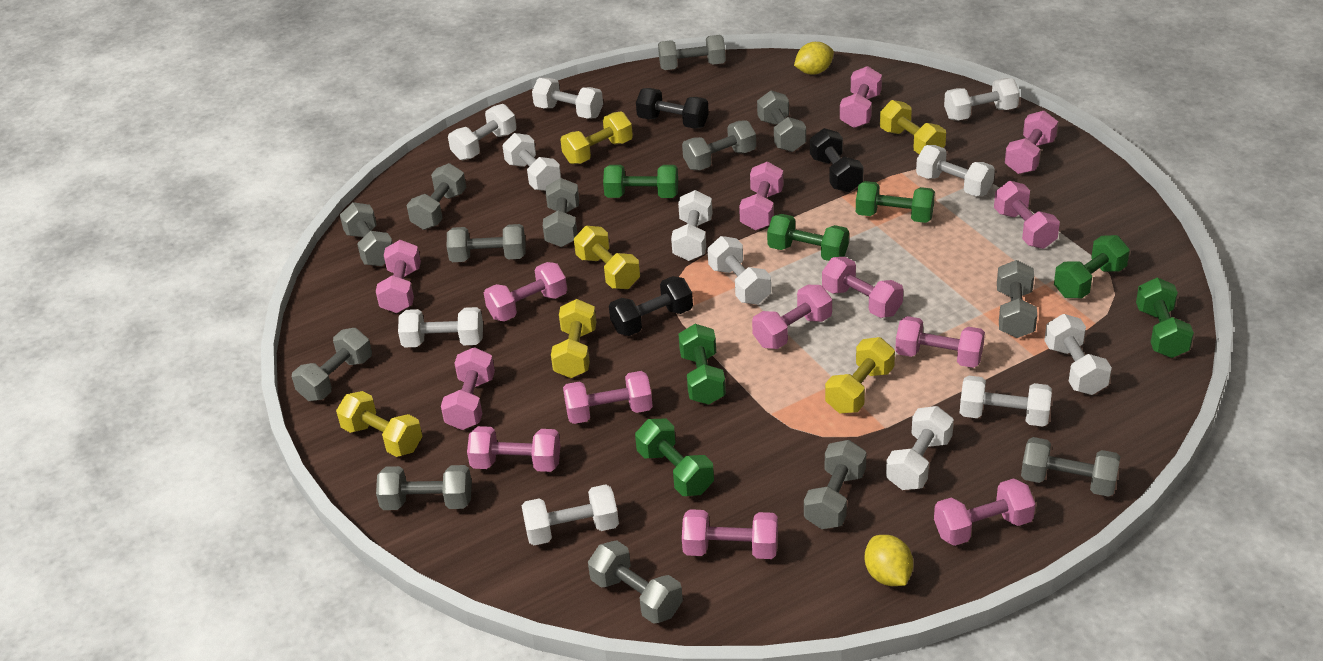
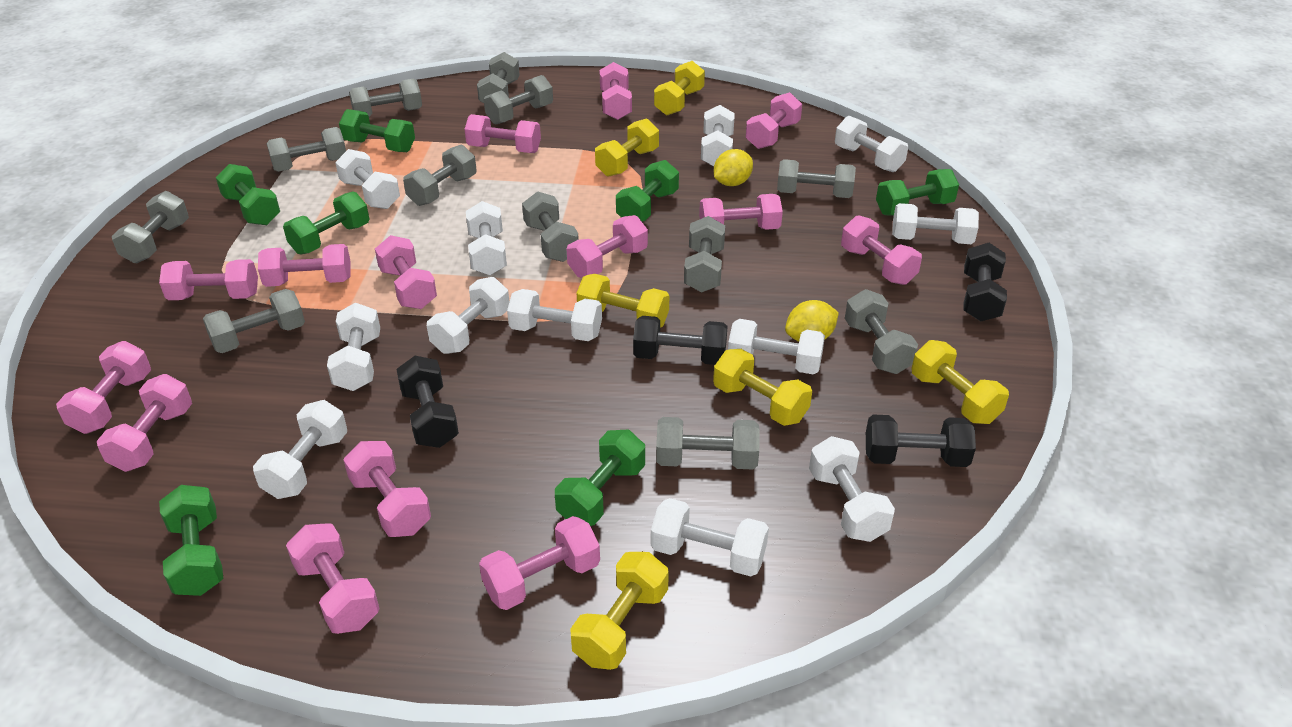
black dumbbell: [609,276,693,336] [636,88,709,129] [810,128,864,192] = 3 -> [396,356,459,448] [633,316,727,365] [866,415,976,467] [964,243,1007,321] = 4
grey dumbbell: [292,328,372,401] [340,202,393,266] [376,465,472,510] [407,163,466,230] [447,224,525,262] [543,178,579,247] [588,540,683,624] [658,35,726,70] [682,120,756,170] [757,90,806,152] [804,440,866,529] [997,260,1037,338] [1021,437,1120,497] = 13 -> [112,191,189,263] [203,289,305,353] [267,127,346,172] [349,79,422,117] [403,145,477,206] [477,52,520,103] [484,75,553,124] [522,191,579,262] [656,417,760,470] [684,216,725,292] [777,159,856,198] [845,289,918,374] = 12

